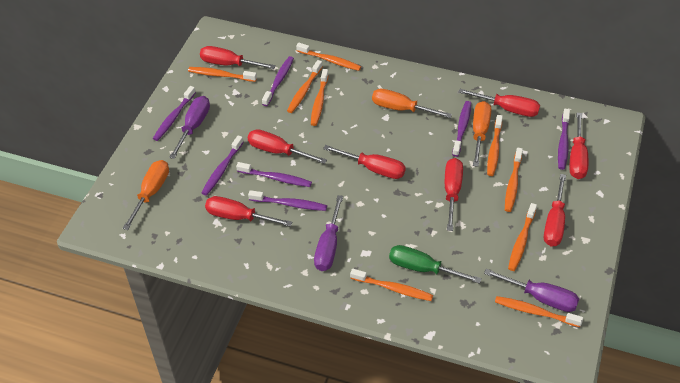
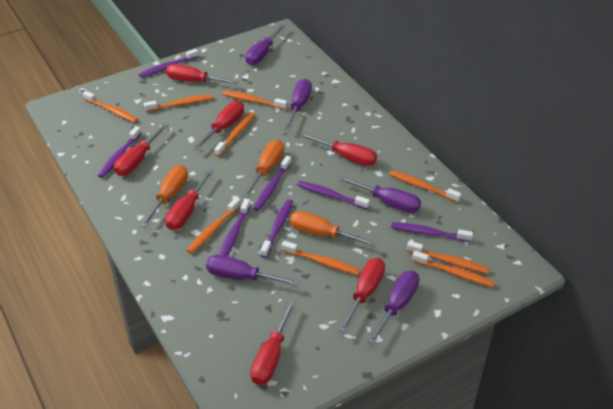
green screwdriver: [389,245,482,284] = 1 -> none = 0
purple screwdriver: [169,96,210,159] [314,195,343,271] [484,269,579,312] = 3 -> [206,255,299,286] [245,24,286,65] [284,79,312,130] [339,176,421,213] [368,271,419,345] = 5
red screwdriver: [200,46,276,69] [205,196,292,227] [248,129,327,164] [323,145,406,179] [445,158,463,231] [458,89,540,117] [544,174,566,247] [570,113,588,179] = 8 -> [114,123,168,176] [165,169,214,230] [166,64,238,85] [193,101,244,150] [250,301,296,385] [300,133,377,166] [339,258,385,333] = 7

